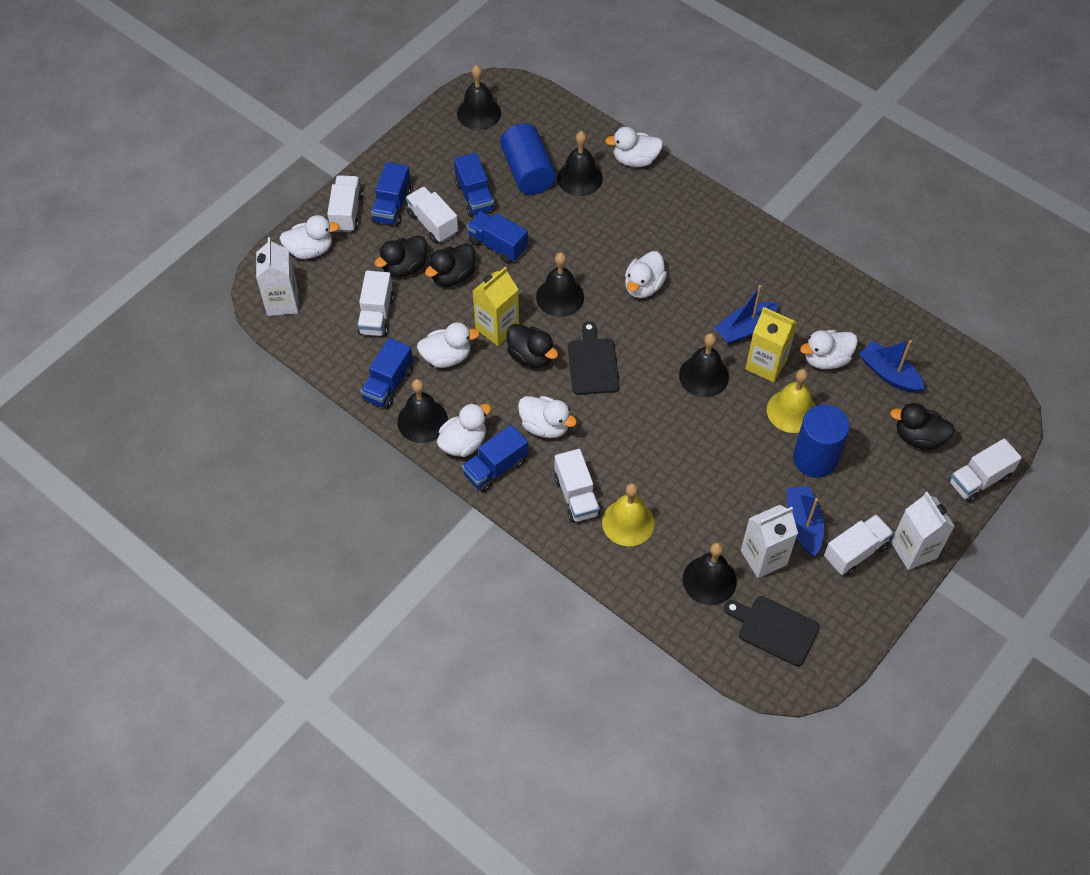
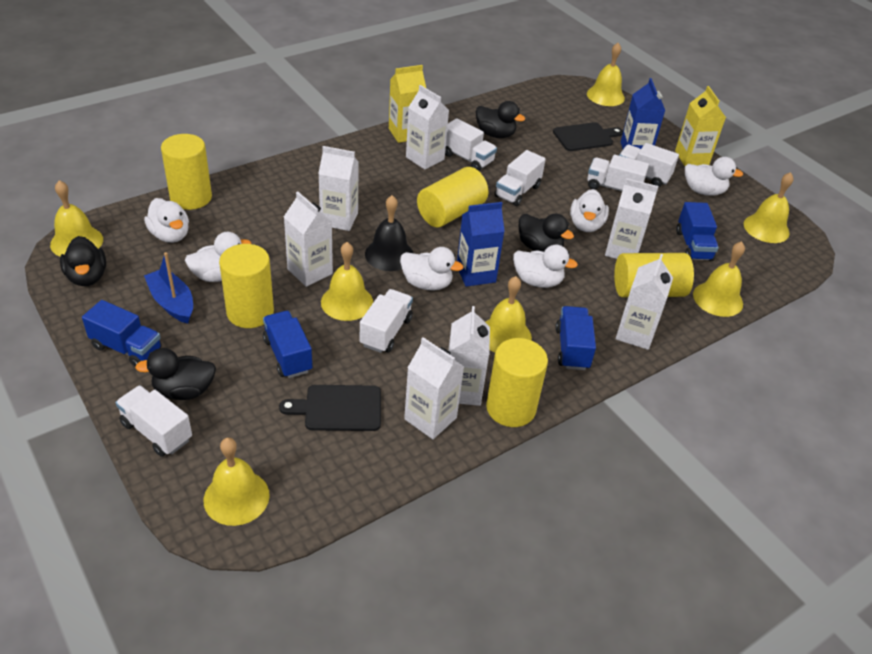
black bell: [397,379,448,443] [457,65,501,130] [536,252,584,317] [557,131,603,196] [679,333,729,397] [683,542,737,605] = 6 -> [365,195,413,271] = 1
blue boat: [714,285,778,344] [787,486,824,556] [859,340,925,393] = 3 -> [144,252,193,324] = 1
blue carton: none = 0 -> [457,202,505,287] [621,78,665,149] = 2
blue cylinder: [500,123,556,195] [793,405,850,478] = 2 -> none = 0
blue truck: [360,338,413,409] [371,162,411,226] [454,153,496,217] [462,425,528,492] [467,211,528,264] = 5 -> [82,300,162,366] [263,311,313,378] [556,306,596,370] [676,202,719,261] = 4
white carton: [256,237,298,316] [741,505,798,578] [891,492,955,570] = 3 -> [284,192,333,287] [318,146,359,231] [404,337,464,439] [406,85,449,170] [448,306,490,406] [605,178,658,259] [616,254,673,350] = 7
white duck: [279,215,339,259] [417,322,480,368] [437,403,491,457] [518,396,577,438] [605,127,663,167] [625,251,667,298] [800,330,858,369] = 7 -> [144,198,189,243] [185,232,251,282] [400,247,463,291] [513,245,578,288] [570,189,609,232] [685,157,743,196] = 6
yellow bell: [602,483,655,546] [767,369,816,433] = 2 -> [50,180,103,257] [204,438,270,526] [321,242,373,321] [486,276,532,352] [587,43,625,106] [693,241,745,317] [744,172,794,243] = 7
yellow cylinder: none = 0 -> [161,134,212,210] [219,244,274,328] [417,167,488,227] [486,338,548,427] [614,253,694,298] = 5

